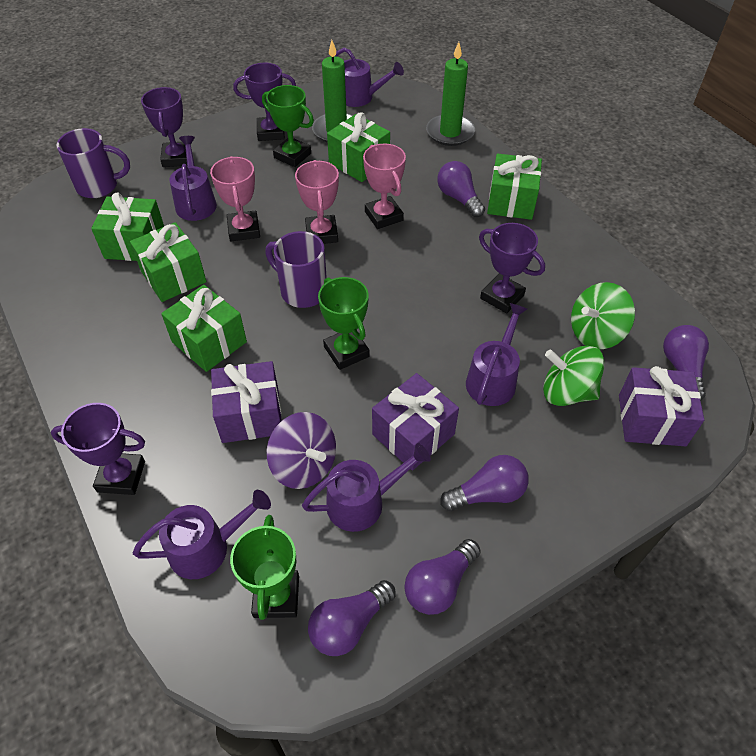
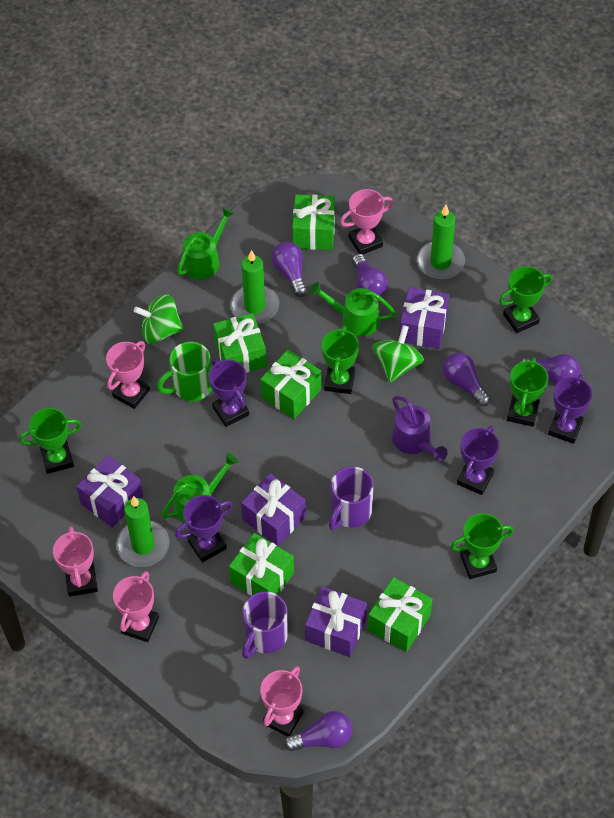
green candle: [312,40,353,143] [426,42,475,146] = 2 -> [116,496,170,567] [230,250,279,324] [417,205,465,279] = 3
green mug: none = 0 -> [157,341,212,402] = 1
green trophy: [230,515,299,620] [262,85,314,167] [318,277,370,370] = 3 -> [19,408,82,474] [321,326,359,394] [451,513,514,579] [499,266,552,333] [507,357,548,427] = 5
green watering can: none = 0 -> [162,453,238,523] [177,207,235,280] [310,282,396,336] = 3
pink trophy: [210,156,260,241] [295,160,339,244] [363,144,406,229] = 3 -> [53,526,98,597] [106,341,150,409] [113,571,159,642] [260,666,303,736] [340,189,393,255] = 5
purple gift: [211,361,282,443] [372,373,459,471] [619,366,704,446] = 3 -> [76,455,143,528] [241,473,306,546] [305,586,367,657] [399,287,449,349] = 4
purple spinning top: [267,412,336,489] = 1 -> none = 0
purple watering can: [133,490,271,579] [169,136,217,221] [302,443,431,532] [335,47,404,107] [466,303,527,406] = 5 -> [392,396,447,461] = 1

